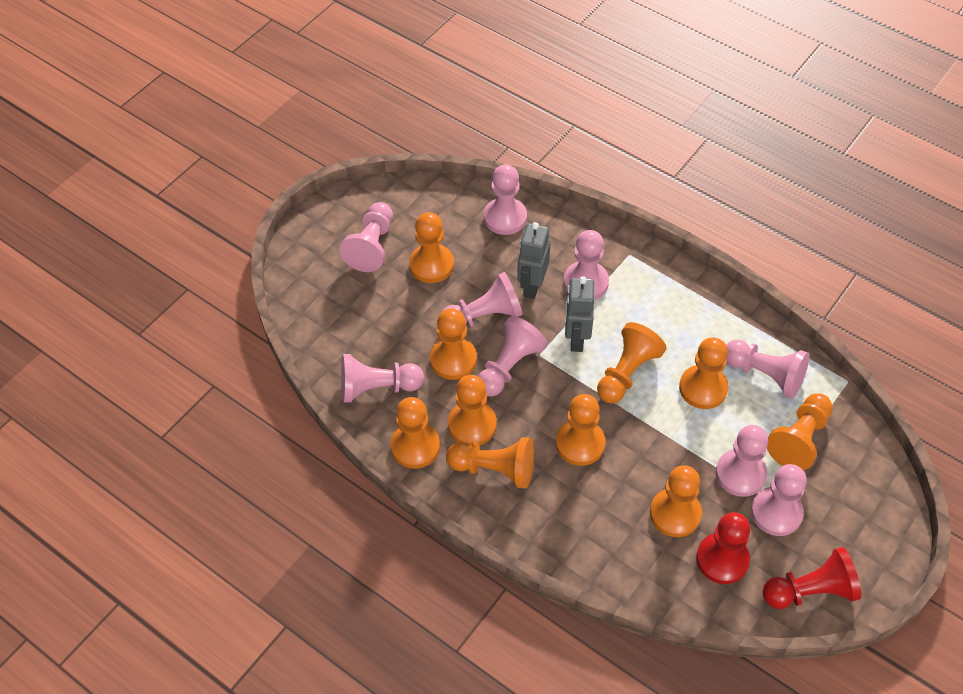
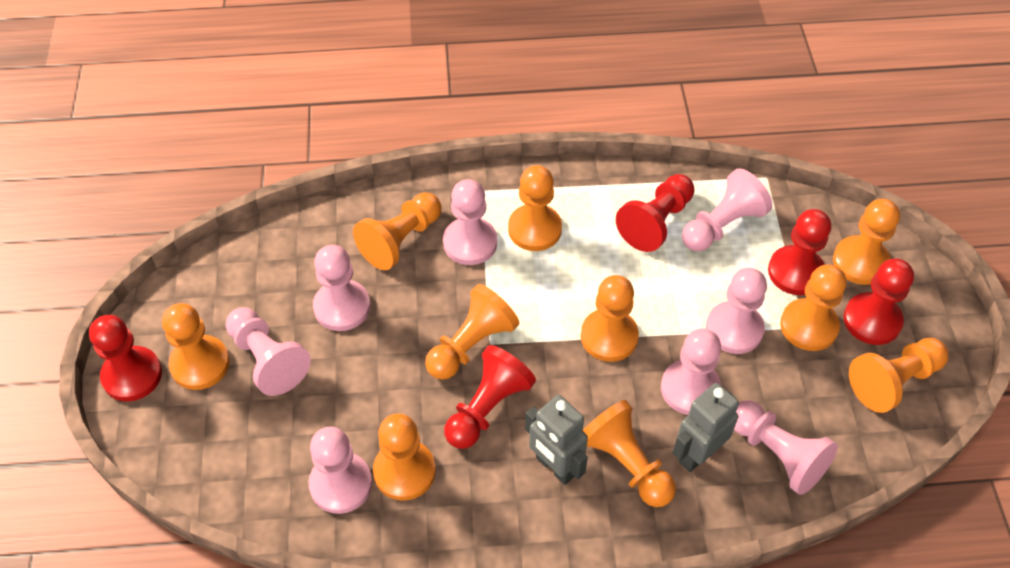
pink pawn: [340,202,393,272] [341,354,424,403] [443,272,522,327] [478,316,547,397] [484,164,527,235] [563,230,609,300] [716,425,768,497] [726,340,810,398] [751,464,807,536] = 9 -> [226,307,311,396] [309,427,372,514] [313,245,370,331] [443,179,497,265] [661,328,721,415] [682,168,773,251] [706,268,767,354] [734,400,838,495] = 8
red pawn: [696,512,750,584] [762,547,861,609] = 2 -> [89,315,162,401] [444,345,536,449] [616,174,694,252] [768,209,831,295] [844,259,914,345] = 5

